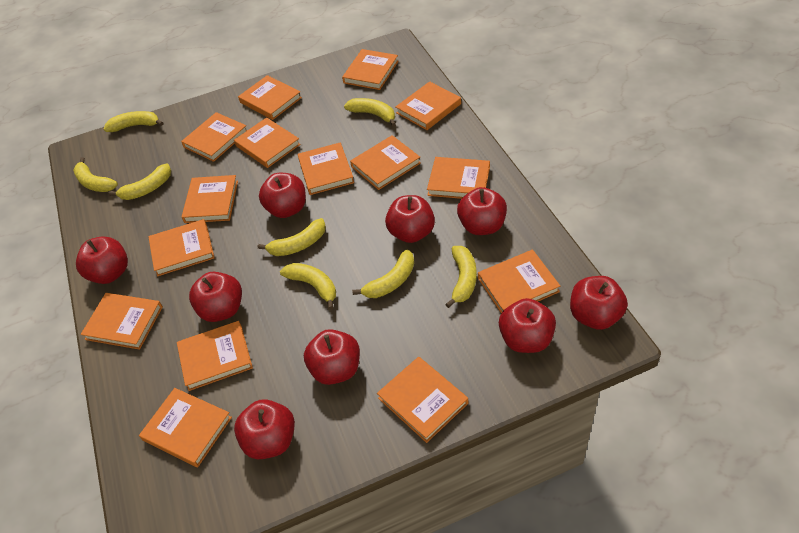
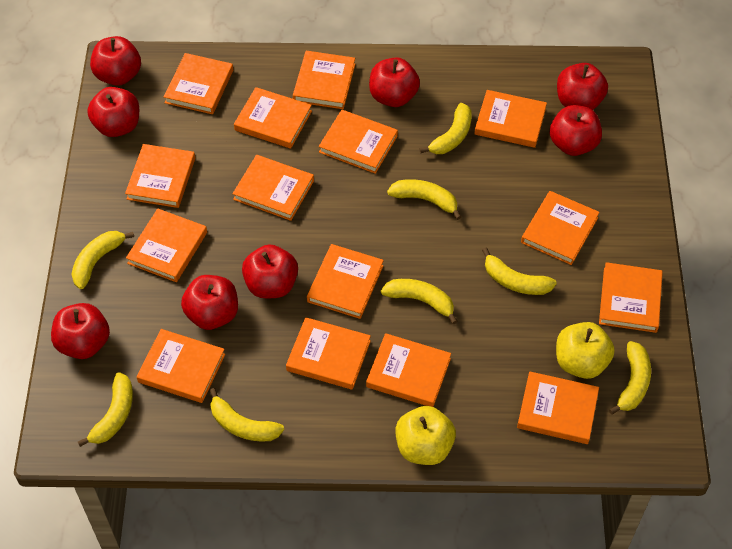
red apple: [76,236,128,284] [189,272,242,322] [234,399,295,459] [259,173,306,218] [304,329,360,385] [385,195,435,243] [457,187,507,235] [499,298,556,353] [570,276,628,330] = 9 -> [51,303,110,359] [87,87,139,137] [90,36,141,86] [181,275,238,330] [242,244,298,298] [369,58,420,107] [550,105,602,156] [557,63,608,110] = 8
yellow apple: none = 0 -> [395,406,456,465] [556,322,615,379] = 2

